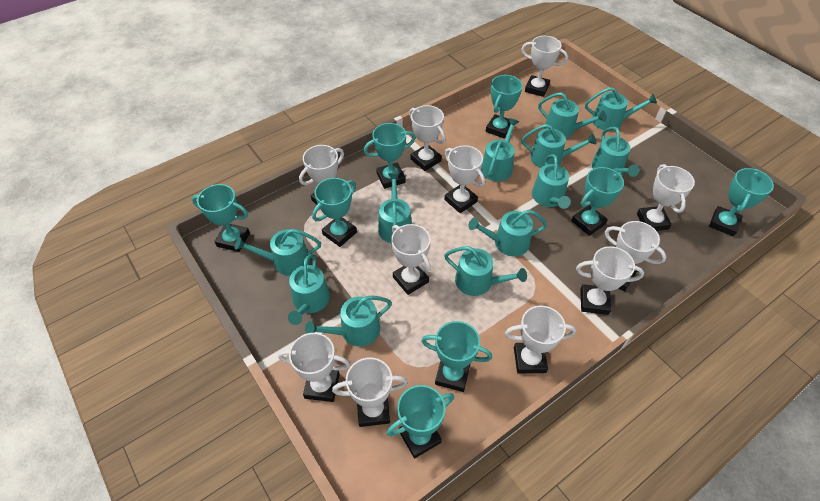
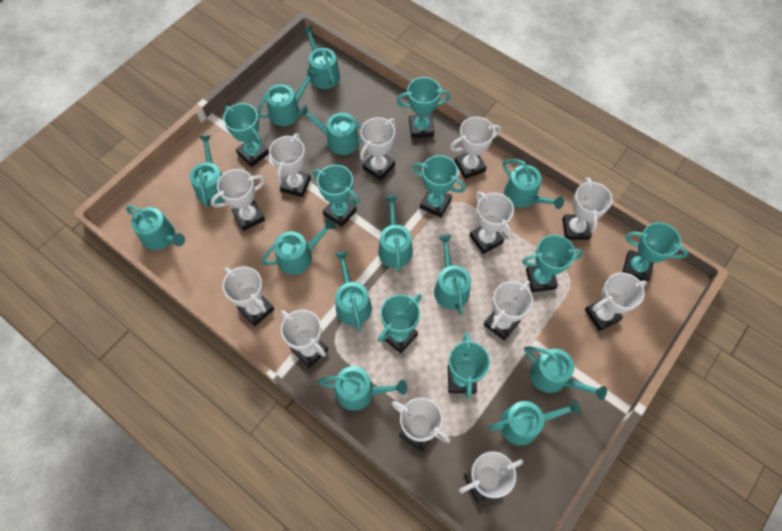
turquoise watering can: [235,229,321,276] [288,254,330,325] [305,296,392,347] [378,173,412,243] [444,246,527,296] [468,210,547,256] [481,118,519,182] [521,124,597,168] [532,154,571,209] [538,92,607,138] [585,87,657,131] [592,127,639,177] = 12 -> [126,205,185,250] [190,135,224,207] [257,68,317,126] [261,219,336,275] [299,105,362,155] [302,25,340,89] [318,366,407,411] [335,251,372,332] [378,195,413,273] [434,235,471,315] [489,400,581,446] [503,159,564,209] [524,346,607,400] = 13
white trophy: [278,333,351,402] [299,145,344,204] [332,357,408,427] [391,224,431,295] [409,105,446,171] [444,145,485,213] [505,305,576,373] [521,36,568,97] [576,246,644,315] [605,221,667,292] [637,164,695,231] = 11 -> [211,169,265,231] [223,266,274,326] [269,133,311,197] [281,310,328,368] [360,117,396,181] [392,397,450,452] [450,117,501,179] [459,452,523,503] [469,191,514,254] [484,281,533,341] [562,177,613,240] [585,272,647,331] = 12

